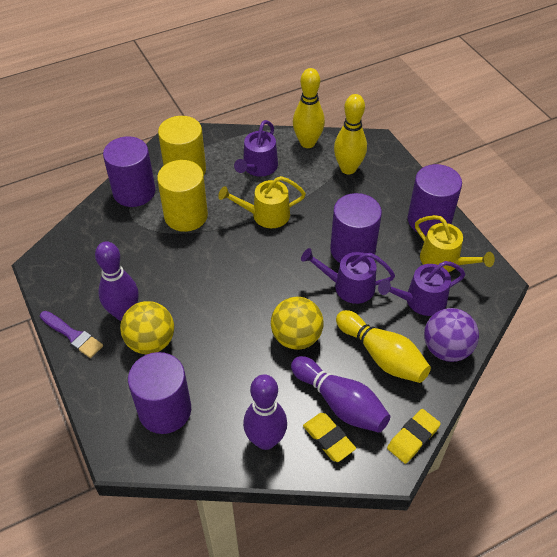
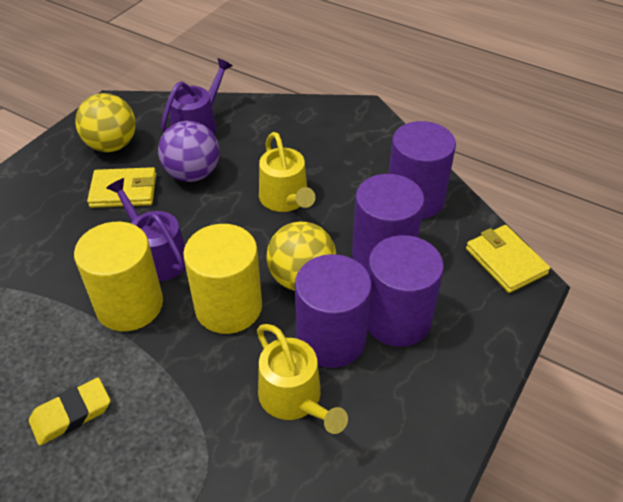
purple bowling pin: [95,241,139,321] [243,374,287,450] [291,356,390,433] = 3 -> none = 0
purple brush: [40,311,103,358] = 1 -> none = 0
purple watering can: [234,120,278,177] [301,248,395,304] [378,261,465,316] = 3 -> [106,178,186,281] [161,58,233,134] = 2
yellow bowling pin: [293,68,325,148] [334,94,367,174] [336,310,431,383] = 3 -> none = 0
yellow eraser: [303,413,356,462] [387,409,441,464] = 2 -> [29,378,110,446] = 1
yellow wallet: none = 0 -> [87,167,156,208] [466,225,550,293] = 2

